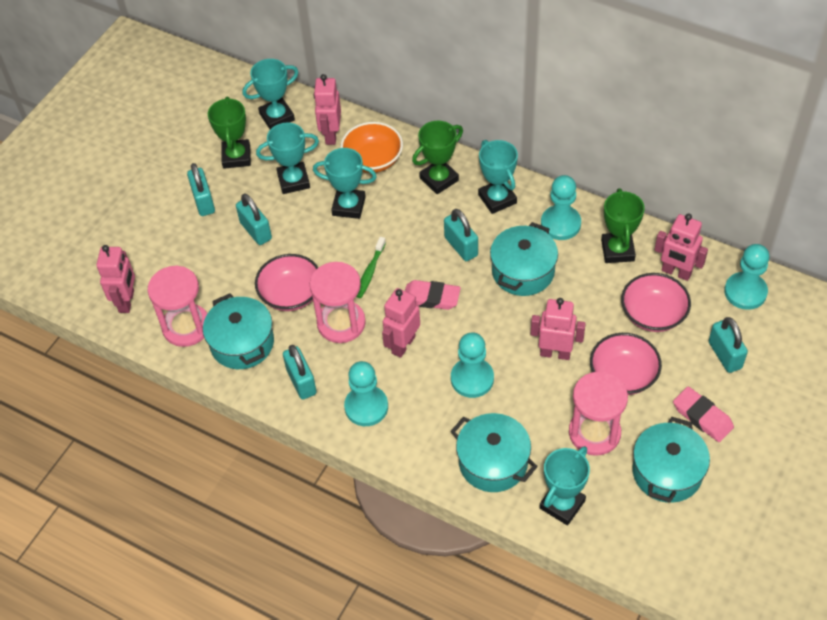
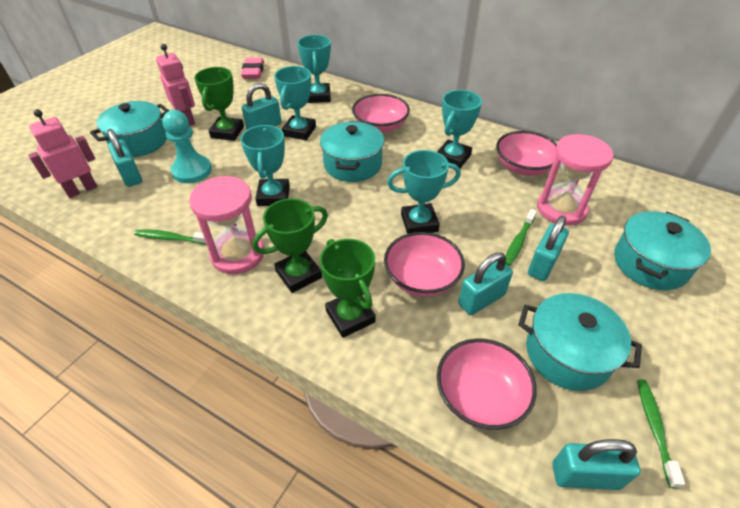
green toothbrush: [356,237,386,298] = 1 -> [134,230,207,245] [506,209,537,266] [637,379,685,488] = 3
orange bowl: [341,122,403,173] = 1 -> none = 0
pink bowl: [255,254,318,311] [590,333,662,395] [621,273,691,332] = 3 -> [352,94,410,133] [384,232,465,297] [437,338,537,430] [496,131,557,176] = 4
pink eraser: [405,280,461,310] [673,386,734,442] = 2 -> [241,58,264,79] = 1
pink hourglass: [148,266,208,347] [310,262,366,343] [569,371,628,456] = 3 -> [189,176,264,274] [537,134,614,226] = 2
pink robot: [96,245,135,313] [314,74,341,145] [382,288,420,358] [531,298,586,360] [655,213,708,281] = 5 -> [28,109,98,198] [156,44,195,126] = 2
turquoise pawn: [344,361,388,426] [451,332,494,398] [541,175,581,240] [724,244,769,310] = 4 -> [162,110,212,183] = 1

